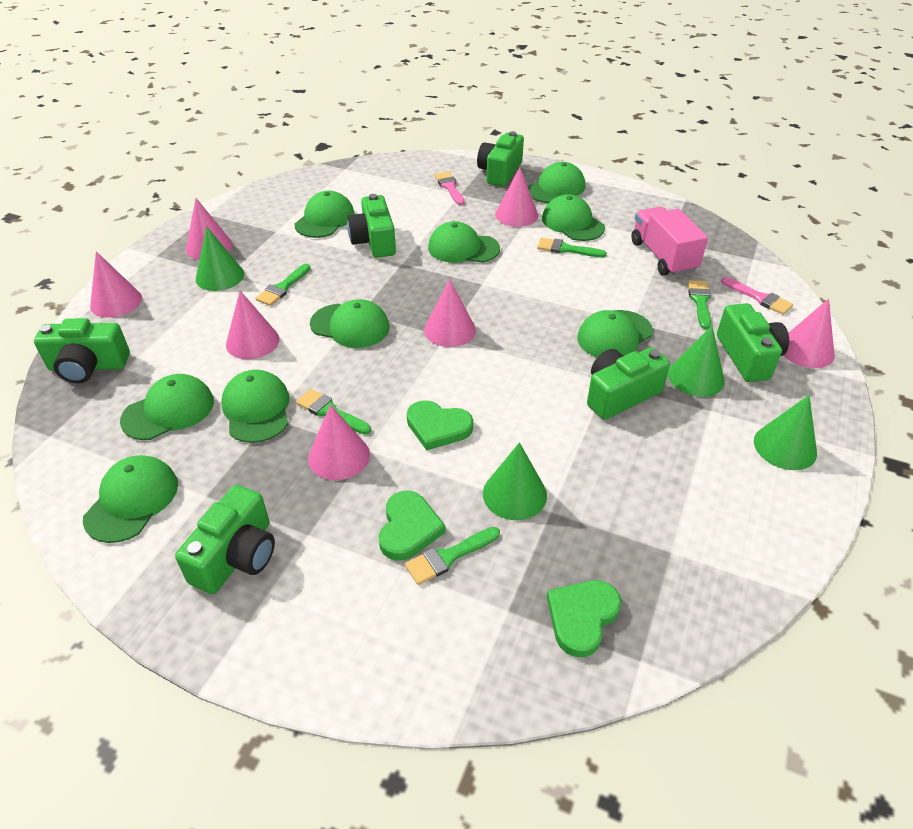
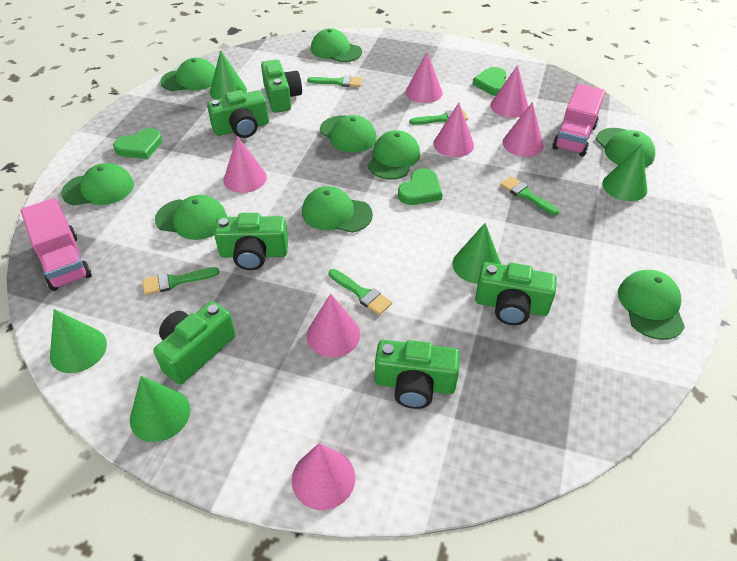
green cone: [196,227,244,291] [483,442,547,520] [668,326,725,397] [754,395,817,470] = 4 -> [50,309,107,373] [130,376,190,442] [210,50,247,100] [453,223,501,284] [602,144,647,201] = 5
pink brush: [434,172,465,205] [721,277,793,315] = 2 -> none = 0
pink truck: [631,207,708,276] = 1 -> [21,198,92,291] [552,84,605,157] = 2

